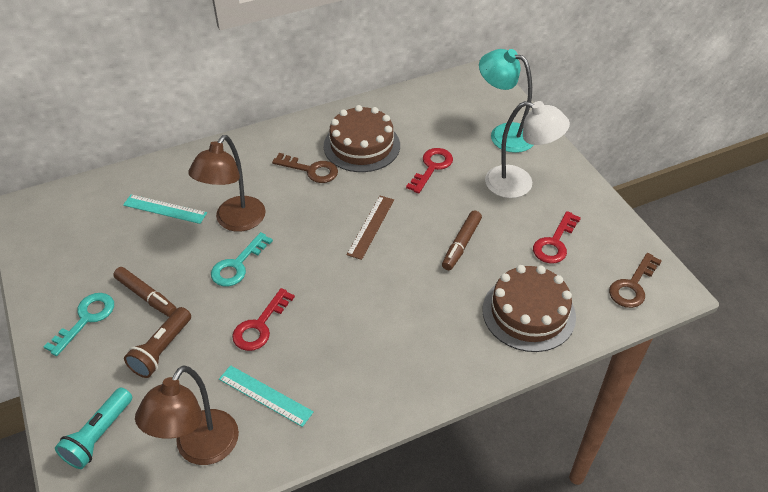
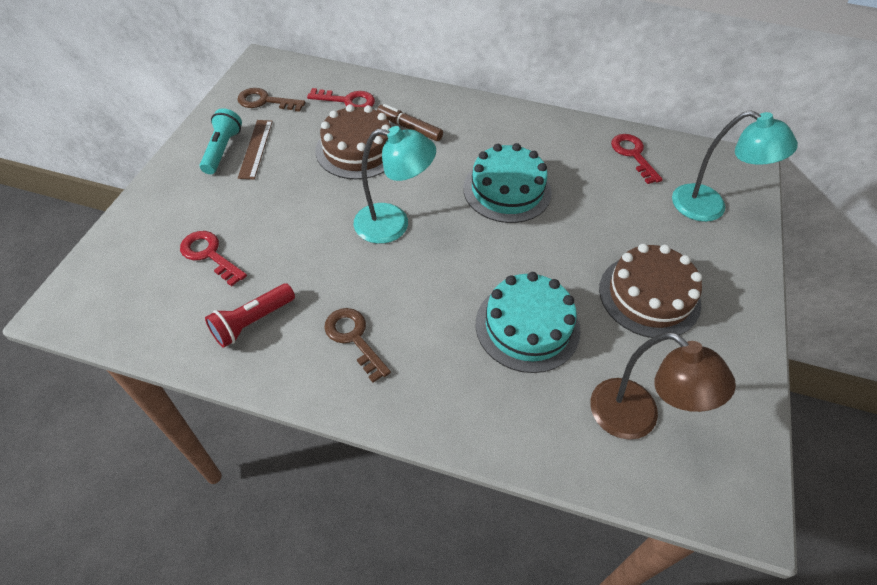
brown flashlight: [124,307,191,378] = 1 -> none = 0
brown lamp: [135,366,239,465] [188,135,266,232] = 2 -> [590,332,736,440] = 1
brown marker: [113,267,177,317] [442,210,482,270] = 2 -> [377,104,443,141] = 1
red flashlight: none = 0 -> [205,283,295,348] = 1
turquoise cake: none = 0 -> [463,143,552,223] [476,272,580,373] = 2
turquoise key: [44,293,114,356] [211,232,273,286] = 2 -> none = 0
turquoise lamp: [479,49,533,153] = 1 -> [354,126,436,244] [672,110,798,222] = 2
turquoise ruler: [123,194,207,224] [219,365,314,427] = 2 -> none = 0
white lamp: [485,101,570,198] = 1 -> none = 0

